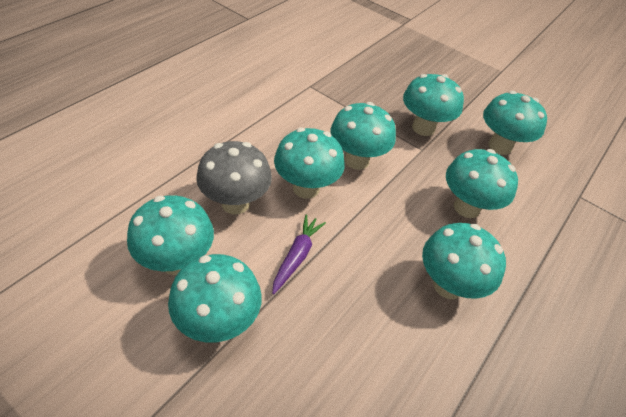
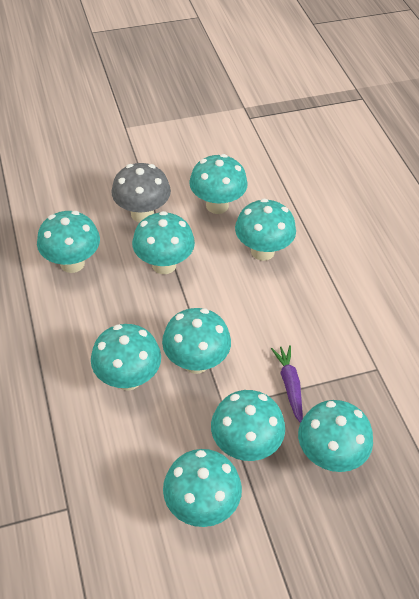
turquoise mushroom: [127,195,214,275] [168,254,262,342] [274,128,345,199] [330,102,396,170] [403,74,464,136] [422,223,506,299] [446,149,518,218] [483,91,547,155] = 8 -> [37,211,100,273] [91,324,161,391] [132,211,195,274] [162,308,231,374] [163,449,242,527] [189,154,248,214] [211,390,285,461] [235,199,296,261] [298,400,373,472] = 9

